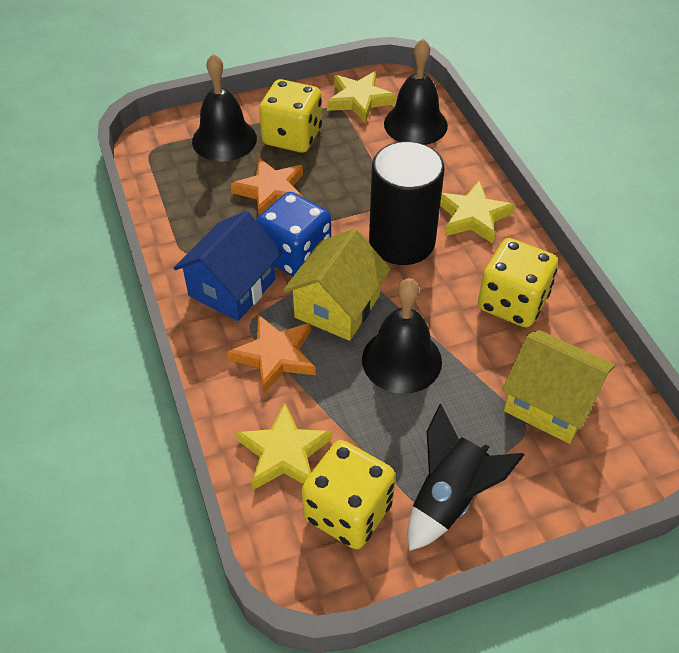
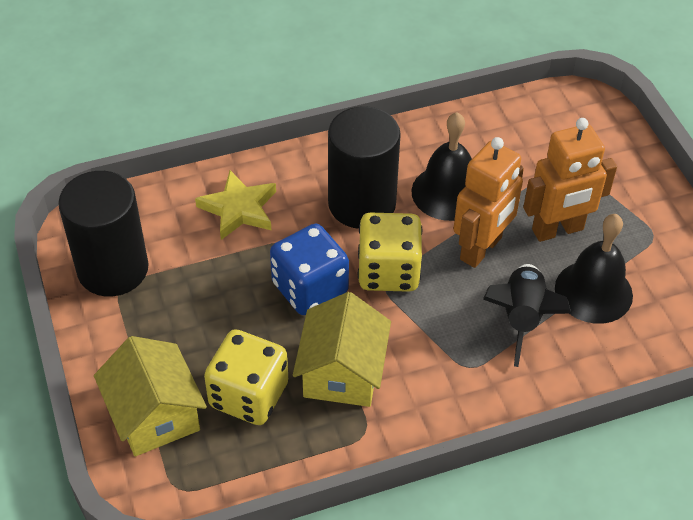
black bell: [192,54,257,162] [362,278,442,394] [384,39,448,145] = 3 -> [412,112,472,221] [555,214,633,324] = 2
black cylinder: [369,141,445,265] = 1 -> [58,171,149,297] [328,106,401,229] = 2
blue house: [174,211,282,321] = 1 -> none = 0
orange robot: none = 0 -> [453,137,524,268] [523,118,617,242] = 2
orange star: [228,315,316,393] [230,157,304,216] = 2 -> none = 0
yellow dice: [259,79,322,153] [302,440,396,549] [478,238,558,327] = 3 -> [204,329,288,425] [357,213,422,292] = 2
yellow star: [236,403,332,490] [327,72,396,123] [440,180,515,244] = 3 -> [195,170,276,240] = 1

